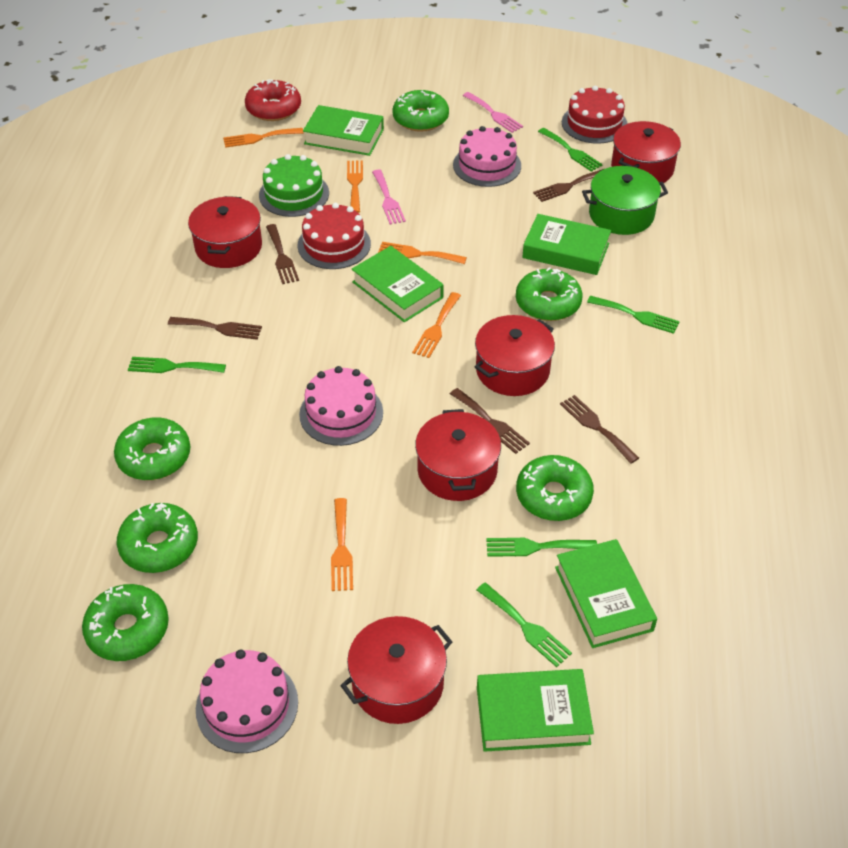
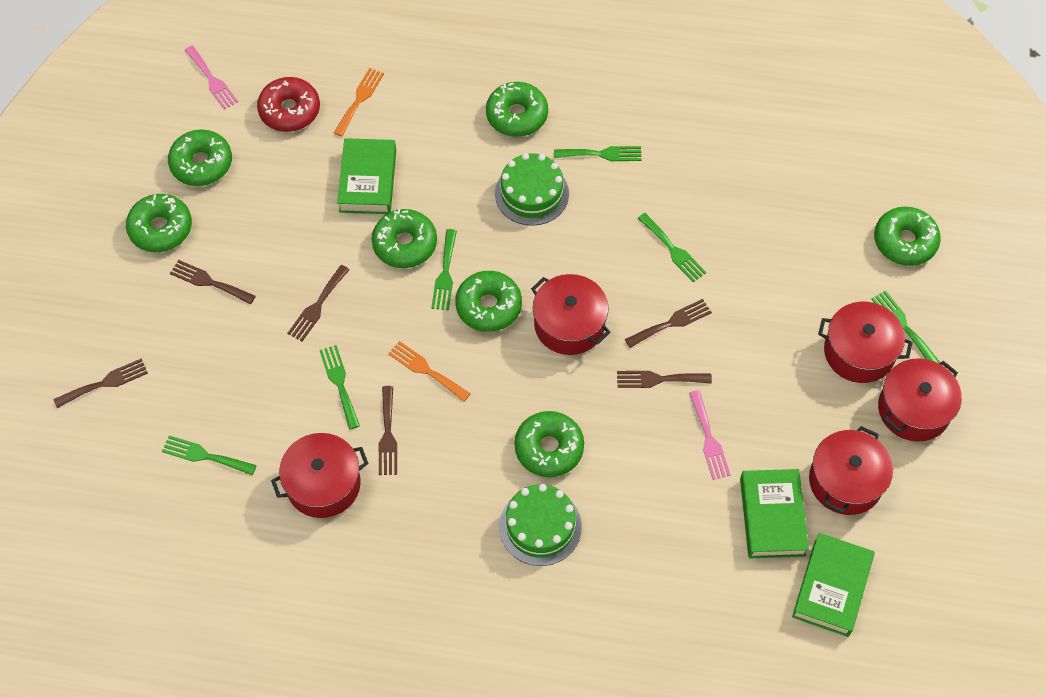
brown fork: [168,317,262,340] [266,224,299,284] [450,388,530,454] [533,169,603,202] [560,395,639,464] = 5 -> [53,358,148,408] [170,260,256,304] [287,265,350,341] [379,386,397,475] [617,371,712,388] [625,299,712,348] = 6
green book: [303,105,384,156] [352,246,444,322] [477,669,594,752] [522,214,611,275] [555,539,657,648] = 5 -> [337,138,396,214] [740,469,809,558] [792,533,875,637] = 3
green cake: [259,154,329,217] = 1 -> [495,153,569,226] [499,484,582,566] = 2
green donut: [82,584,169,661] [114,417,190,480] [117,503,198,573] [392,90,449,132] [516,267,583,321] [516,455,594,521] = 6 -> [126,194,192,252] [168,129,232,186] [372,209,437,268] [455,271,522,332] [486,82,548,137] [514,411,584,477] [874,207,941,266] = 7
green fork: [128,357,226,373] [477,582,572,667] [486,538,597,557] [538,128,603,172] [587,296,680,334] = 5 -> [162,435,257,475] [319,345,360,429] [431,229,457,310] [554,146,642,161] [637,213,706,282] [871,290,940,363] = 6
green pot: [582,166,668,235] = 1 -> none = 0
orange fork: [223,128,304,148] [331,498,353,591] [347,160,363,213] [378,242,467,264] [412,292,461,358] = 5 -> [334,68,384,136] [388,341,470,402] = 2
pink cake: [196,649,298,753] [299,366,383,446] [453,126,521,187] = 3 -> none = 0
red cake: [298,203,371,269] [562,86,628,144] = 2 -> none = 0

